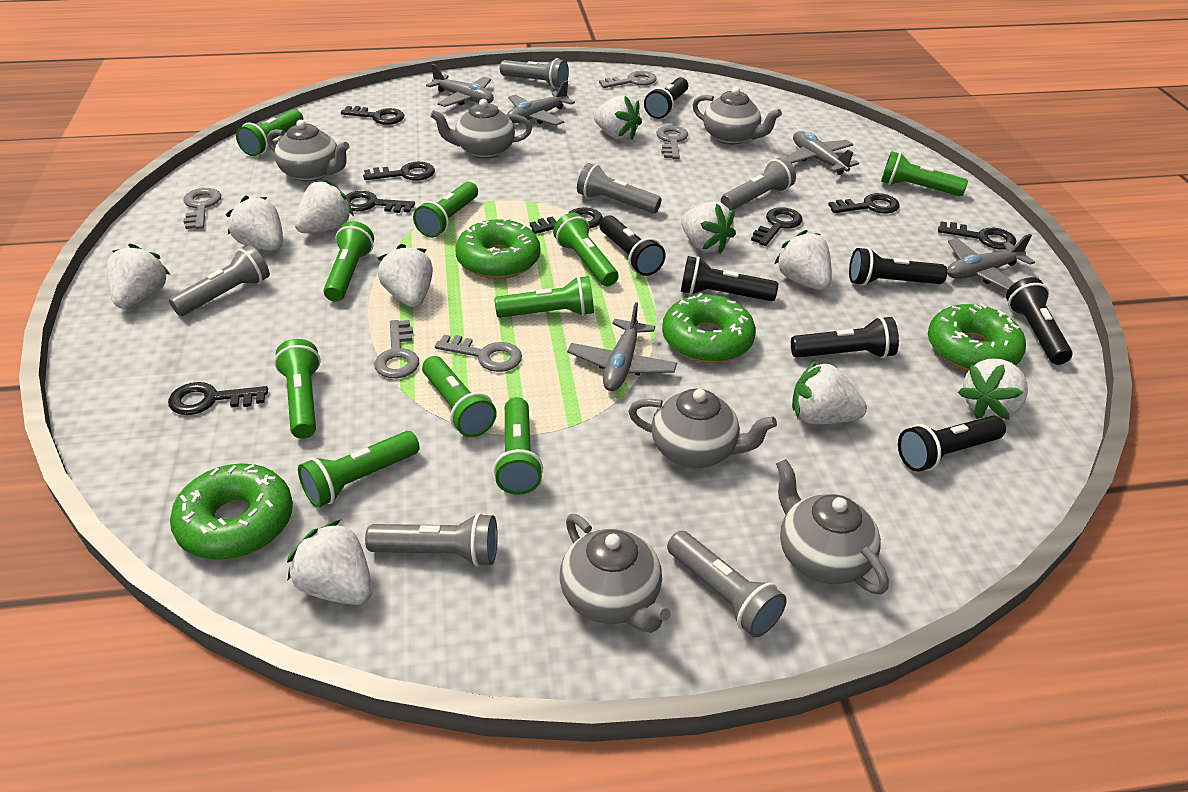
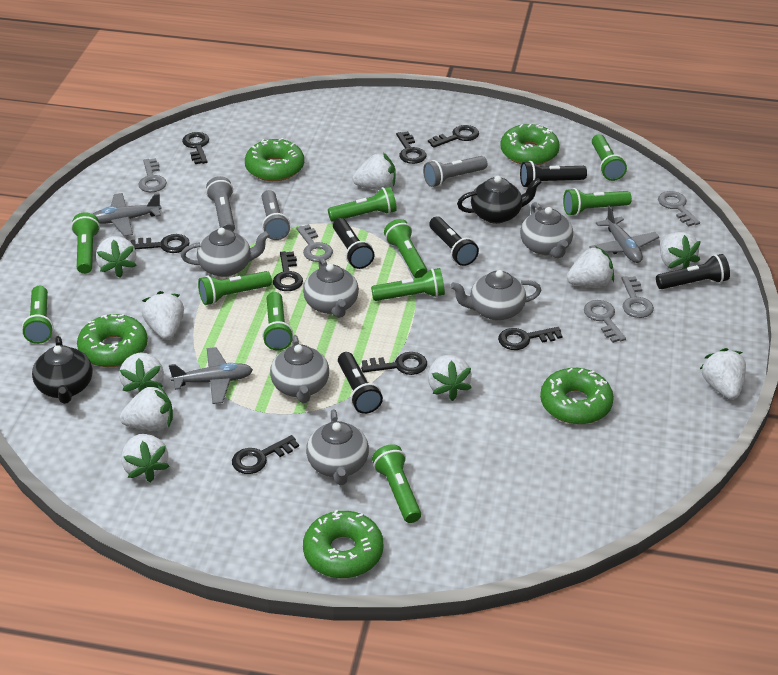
black flashlight: [600,215,666,276] [644,77,688,119] [681,256,779,301] [791,316,899,358] [849,247,947,286] [898,415,1006,472] [1006,277,1073,365] = 7 -> [333,218,375,269] [338,352,383,414] [429,217,479,266] [520,161,587,187] [656,254,730,289] = 5
black teapot: none = 0 -> [32,336,93,404] [457,176,542,224] = 2
green donut: [170,464,293,560] [455,218,540,279] [662,293,756,363] [928,303,1026,371] = 4 -> [77,314,148,367] [245,138,304,181] [303,510,383,578] [500,124,560,165] [540,368,614,424] = 5
grey flashlight: [169,245,270,316] [365,513,498,567] [500,58,569,88] [577,163,662,213] [667,531,786,637] [721,157,796,211] = 6 -> [206,176,235,231] [262,190,290,240] [423,156,487,187] = 3
grey plane: [426,64,494,107] [507,81,575,126] [567,302,677,391] [785,131,859,175] [947,234,1035,291] = 5 -> [93,193,162,236] [169,347,253,404] [589,206,659,263] = 3

